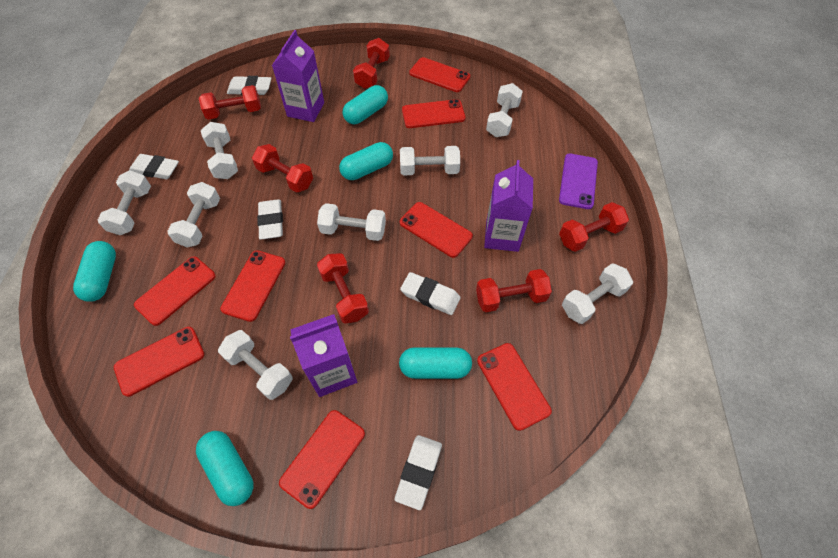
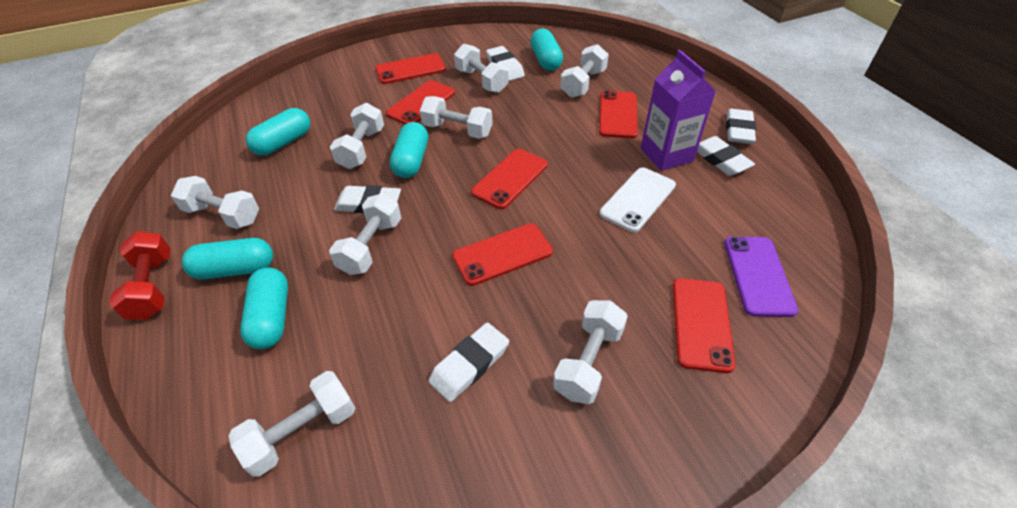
purple carton: [272,30,324,122] [290,314,357,397] [484,160,533,252] = 3 -> [641,50,716,171] = 1
red dumbbell: [199,85,261,120] [252,144,313,193] [317,253,369,324] [353,38,390,89] [476,269,552,312] [559,202,629,252] = 6 -> [109,231,171,320] = 1
red phone: [114,327,204,397] [134,256,216,326] [220,250,285,322] [279,410,365,509] [400,202,473,258] [402,99,466,128] [409,57,470,92] [477,343,552,431] = 8 -> [375,53,446,84] [386,80,455,125] [452,223,553,286] [471,149,548,209] [599,90,638,138] [673,278,736,373] = 6
white phone: none = 0 -> [600,167,676,232] = 1

